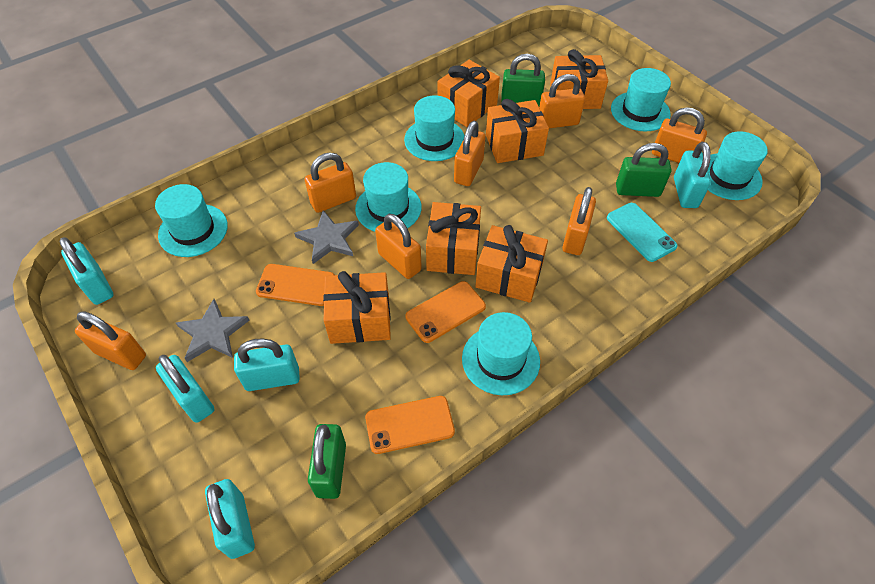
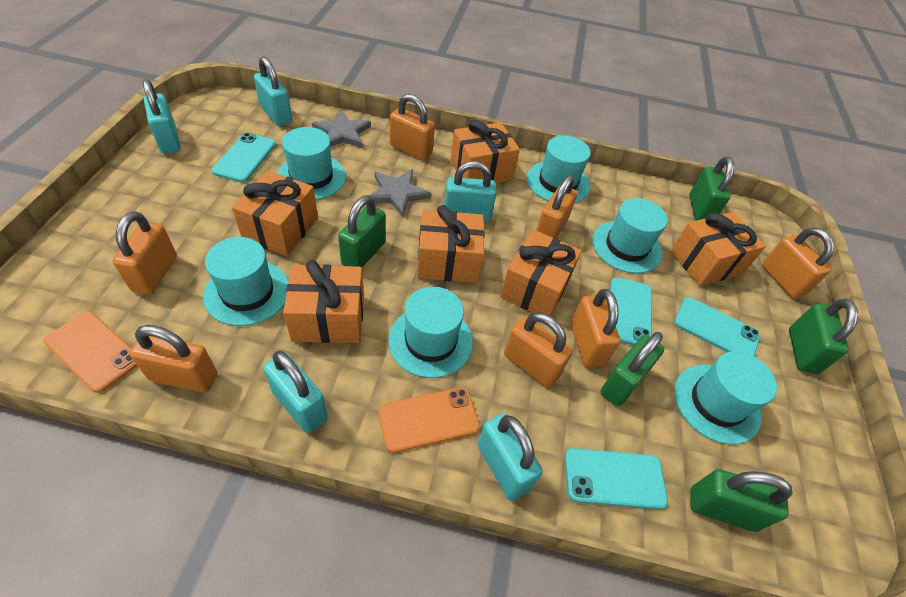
green padlock: [308,424,346,499] [501,54,545,106] [616,143,671,197] = 3 -> [338,195,386,267] [600,332,664,406] [689,156,734,221] [690,469,793,532] [789,299,858,374] = 5
orange phone: [256,264,335,306] [365,396,455,454] [405,281,486,343] = 3 -> [44,311,137,393] [378,387,480,453] = 2
turquoise phone: [607,203,678,262] = 1 -> [212,133,276,182] [565,448,668,509] [610,277,652,345] [674,297,760,357] = 4

